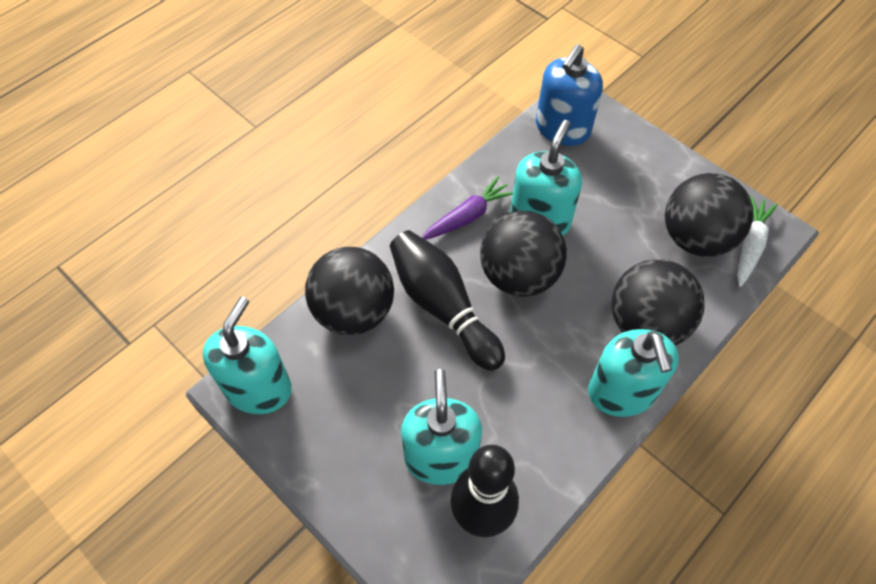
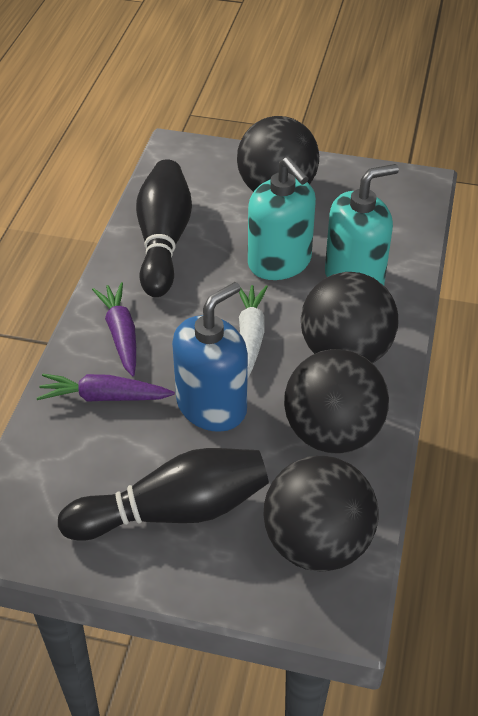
purple carrot: [422,176,513,240] = 1 -> [37,374,175,402] [92,282,136,376] = 2
turquoise soap dispenser: [203,297,292,414] [401,369,482,485] [510,120,582,236] [588,329,679,417] = 4 -> [248,157,316,280] [325,164,399,286] = 2

